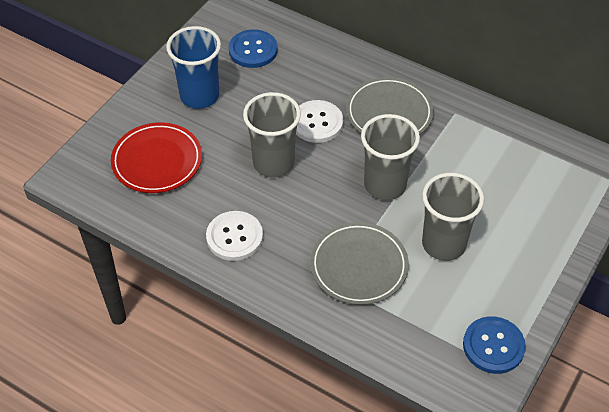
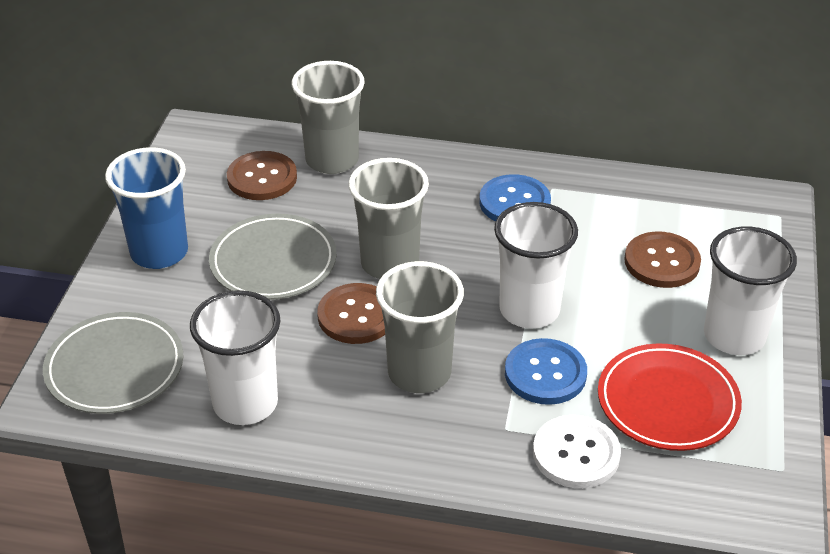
brown button: none = 0 -> [227,151,297,200] [317,283,385,344] [624,231,701,288] = 3
white button: [206,211,263,261] [296,100,343,143] = 2 -> [533,415,621,488] = 1
white cup: none = 0 -> [190,290,280,425] [494,202,578,328] [704,226,797,355] = 3

